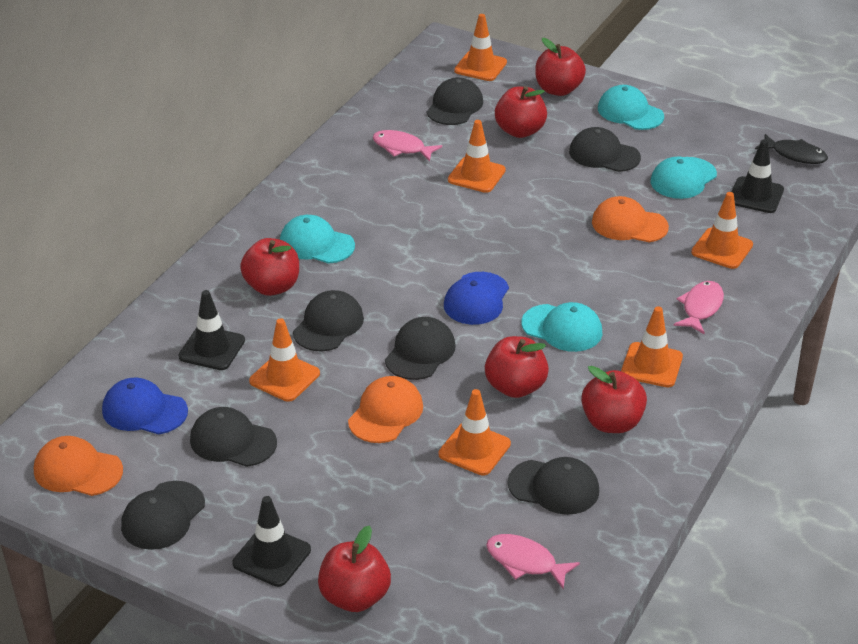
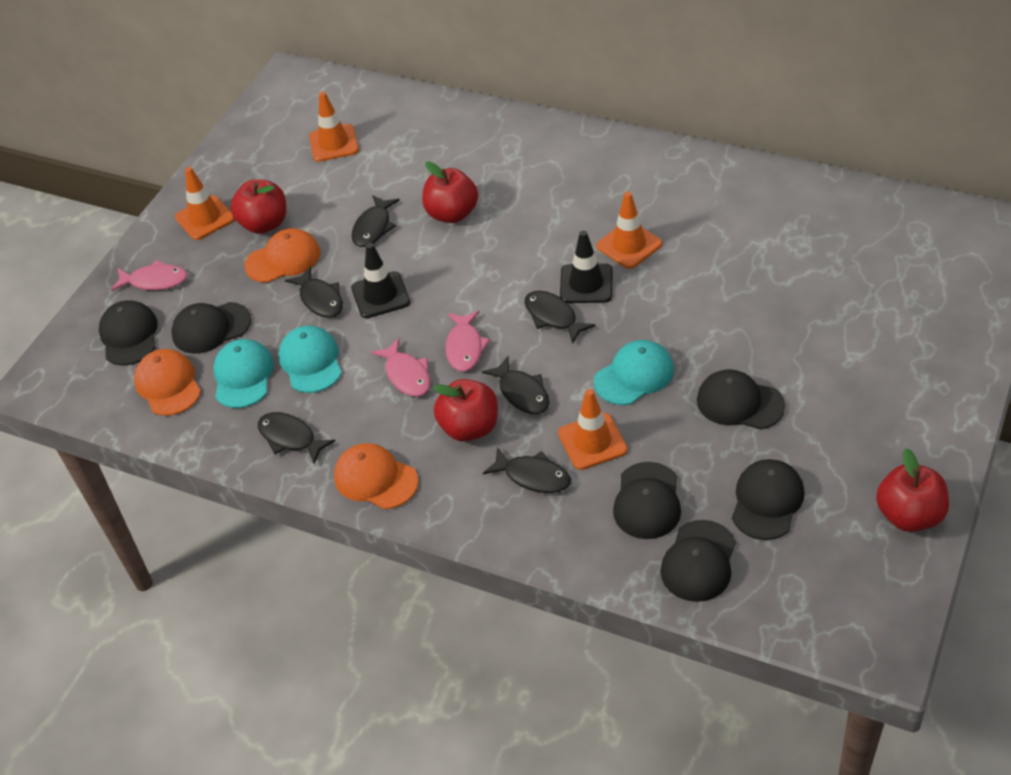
black cap: [121,481,205,550] [190,407,277,467] [293,290,364,351] [385,317,456,380] [427,77,483,125] [508,457,599,515] [569,127,641,172] = 7 -> [99,300,158,366] [171,302,251,354] [613,462,681,539] [660,520,736,602] [697,369,785,430] [732,459,804,540] = 6
black fish: [755,134,828,164] = 1 -> [258,412,335,464] [285,266,343,317] [352,195,400,247] [482,356,549,414] [483,447,571,493] [524,291,595,344] = 6
black traffic cone: [178,290,245,370] [232,496,311,587] [731,140,784,213] = 3 -> [351,243,410,318] [560,230,613,303] = 2
blue cap: [102,378,188,434] [444,272,509,325] = 2 -> none = 0
orange traffic cone: [249,318,320,402] [438,389,511,475] [448,120,506,193] [454,14,507,81] [621,306,683,387] [691,192,753,269] = 6 -> [175,167,235,240] [309,92,359,162] [558,389,628,470] [596,192,662,269] = 4
red apple: [240,238,299,296] [318,526,391,612] [485,336,549,398] [495,86,547,138] [535,38,586,96] [581,366,647,433] = 6 -> [230,179,286,234] [422,161,478,223] [433,379,498,442] [876,448,949,532] = 4
turquoise cap: [280,215,355,264] [522,302,602,352] [598,85,664,130] [651,156,717,199] = 4 -> [213,339,274,408] [278,326,342,393] [594,340,674,405] = 3

